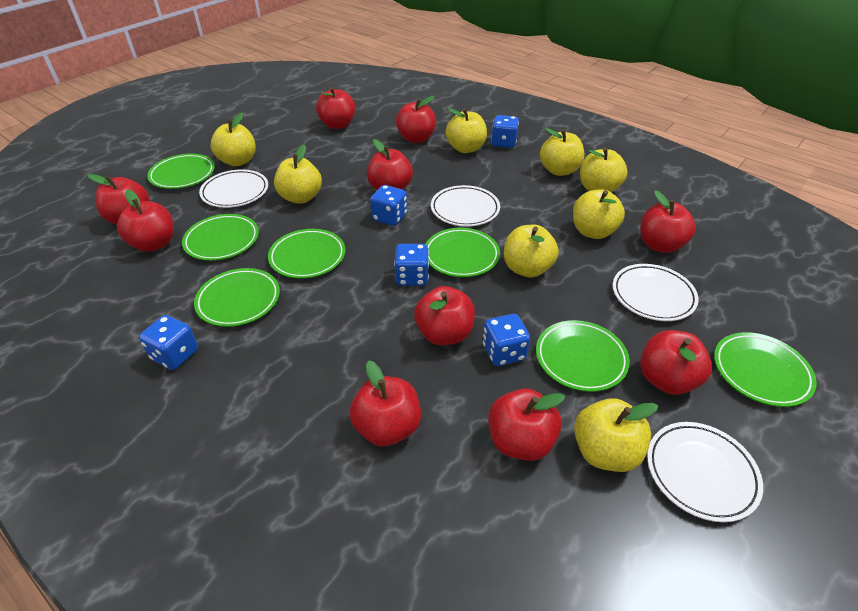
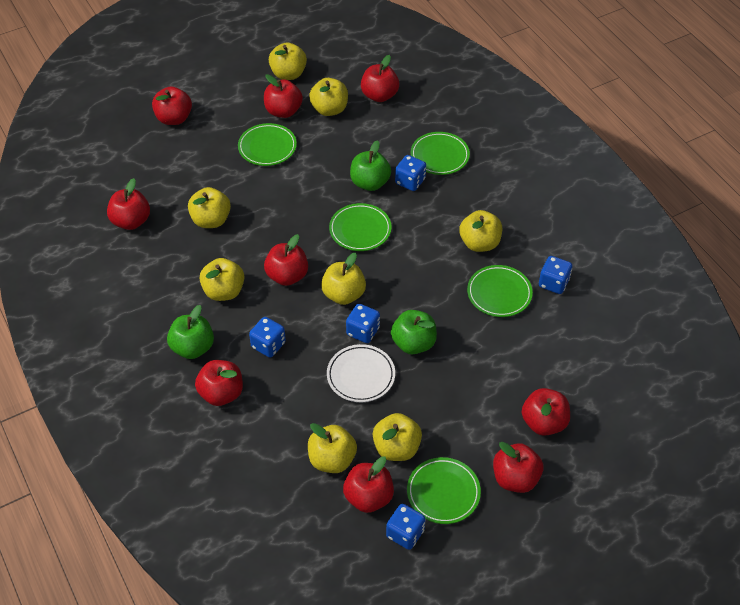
green apple: none = 0 -> [167,305,214,359] [350,140,391,191] [391,310,437,354] = 3
green plate: [147,154,215,189] [182,214,259,261] [194,268,280,327] [268,229,346,279] [426,228,500,277] [536,320,630,392] [714,332,817,407] = 7 -> [238,123,297,166] [329,203,391,251] [407,457,481,524] [411,132,470,175] [467,265,533,317] = 5
red apple: [88,174,149,225] [117,189,174,252] [316,87,356,129] [349,360,421,447] [367,139,413,190] [396,96,436,143] [414,286,475,345] [488,389,565,461] [640,190,696,253] [640,330,712,395] = 10 -> [107,178,150,230] [152,87,192,125] [195,360,243,406] [264,74,303,118] [264,234,308,286] [343,457,394,513] [361,55,399,102] [493,442,543,493] [522,388,570,436] = 9
white plate: [199,169,268,208] [431,185,500,227] [613,264,699,321] [647,422,763,522] = 4 -> [327,344,395,402] = 1

